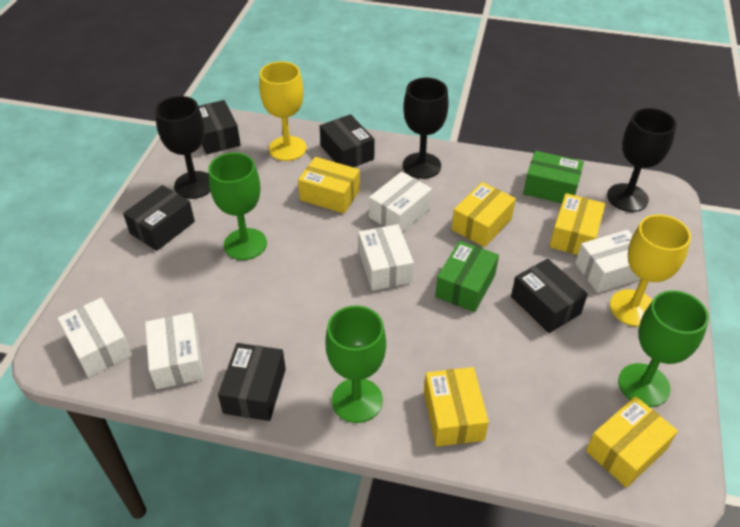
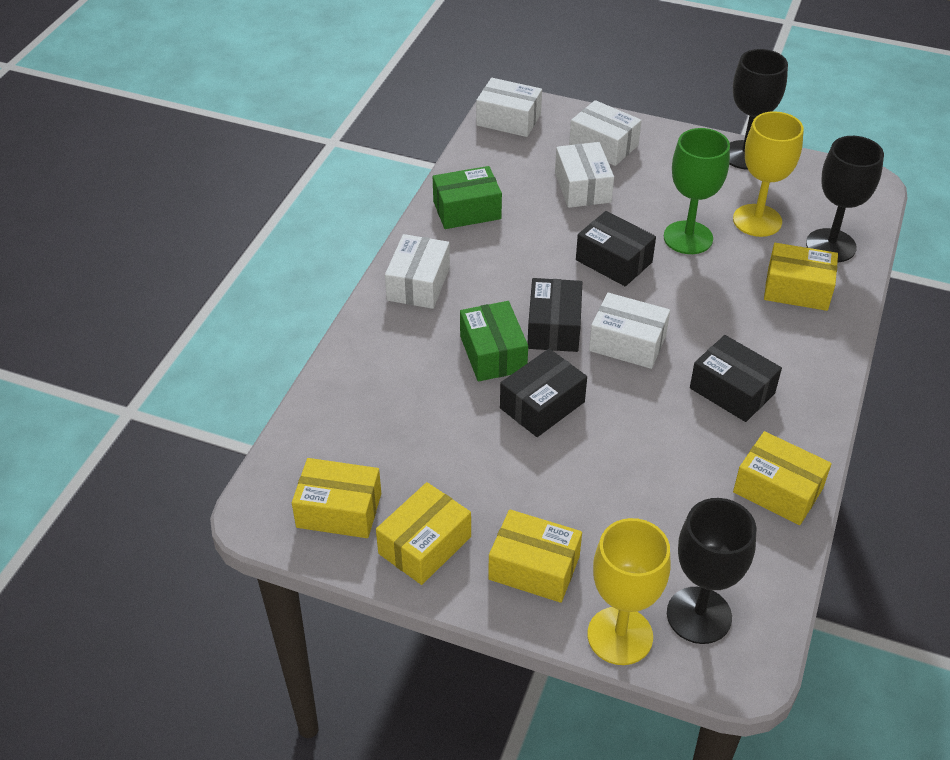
black box: [123,185,195,251] [199,100,241,155] [218,343,286,421] [320,114,374,167] [511,259,588,333] = 5 -> [500,349,587,437] [527,278,582,352] [576,211,656,286] [690,335,782,422] = 4
green goblet: [208,152,267,260] [325,305,386,423] [618,290,709,407] = 3 -> [664,128,730,254] = 1

